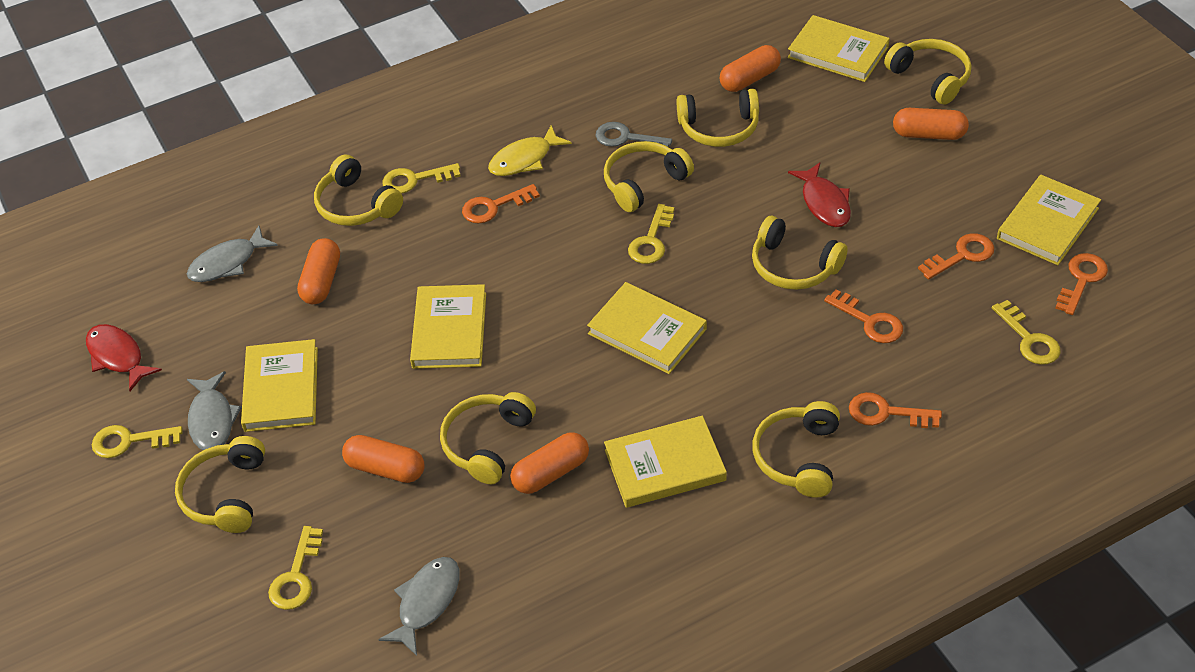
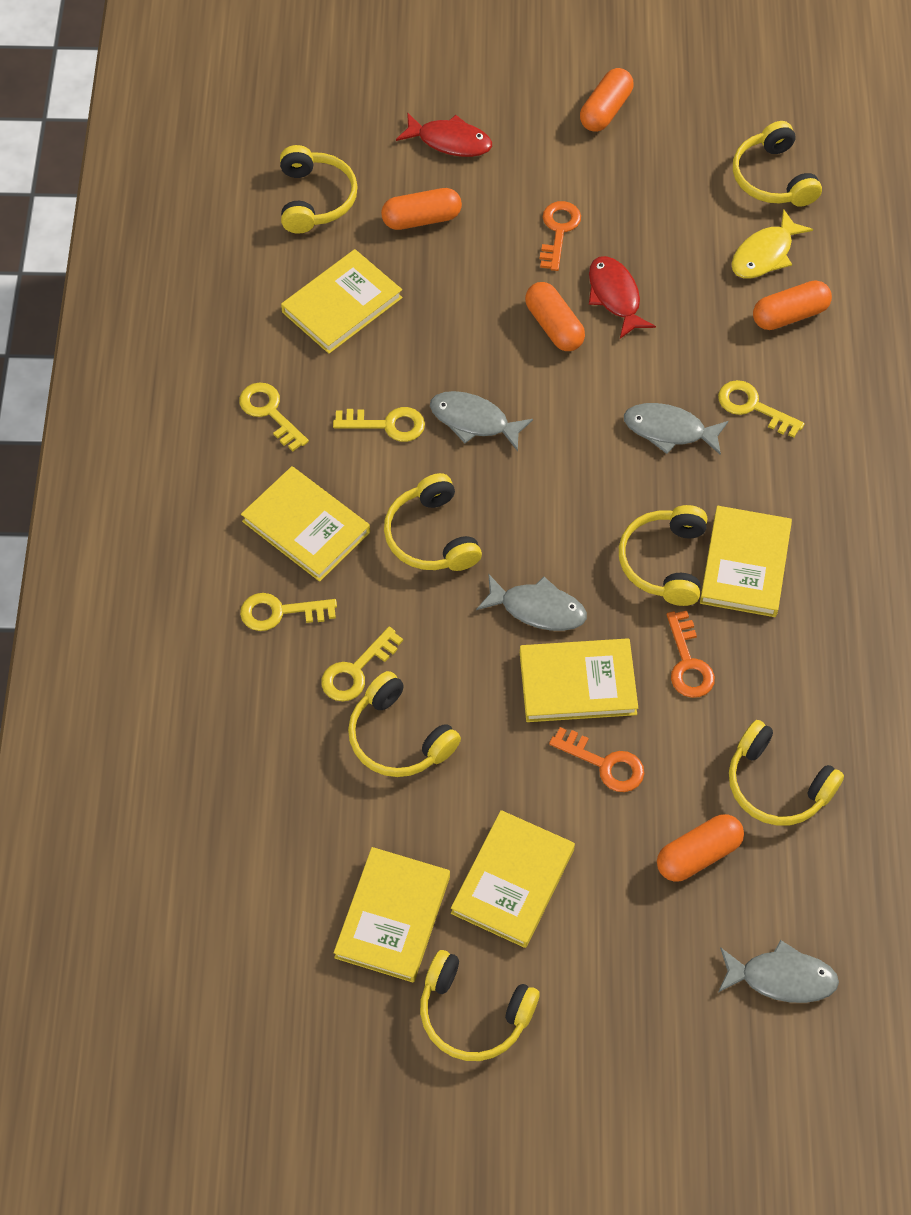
grey fish: [187,225,278,282] [187,371,242,450] [378,557,460,656] = 3 -> [430,391,533,451] [476,575,587,631] [624,403,729,455] [718,940,839,1003] = 4
grey key: [596,122,672,147] = 1 -> none = 0
orange key: [462,184,540,223] [824,289,903,343] [849,392,942,428] [918,233,994,280] [1055,253,1108,315] = 5 -> [540,201,581,271] [549,727,644,792] [667,611,715,698] = 3
yellow headphones: [175,436,265,533] [314,154,403,226] [440,392,536,484] [604,141,694,212] [677,89,759,147] [752,216,848,290] [752,401,840,498] [884,39,971,105] = 8 -> [280,145,358,234] [348,671,461,777] [384,473,482,571] [420,950,539,1061] [619,505,707,606] [729,720,844,826] [733,121,822,207] = 7

